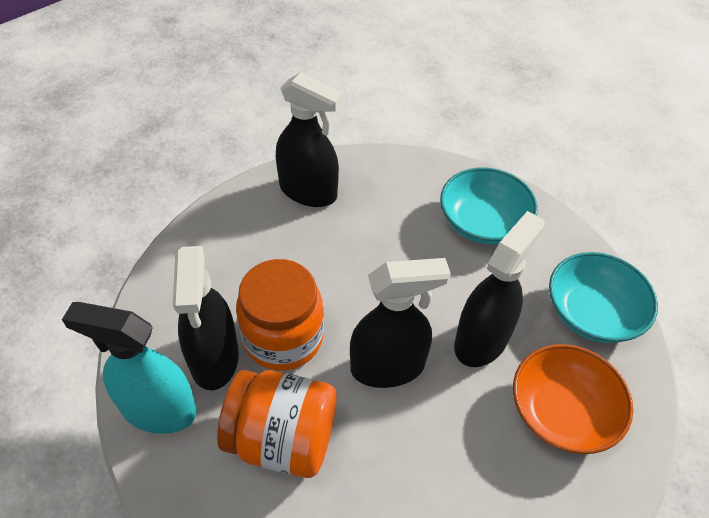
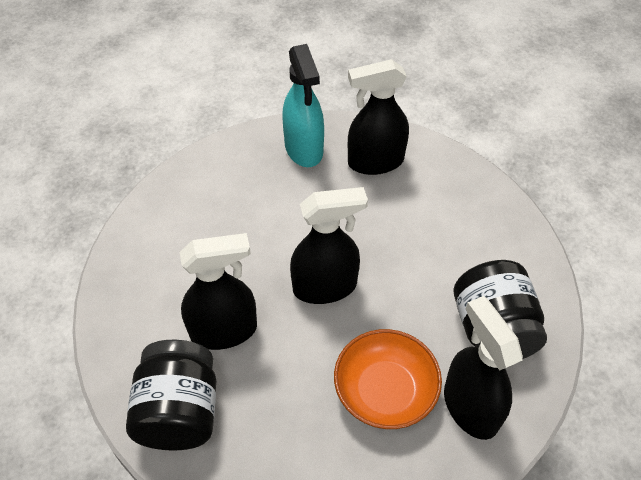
black jar: none = 0 -> [126,340,216,450] [454,260,547,359] = 2
orange jar: [217,370,337,478] [236,259,324,371] = 2 -> none = 0
turquoise bowl: [440,167,538,244] [549,252,658,343] = 2 -> none = 0

